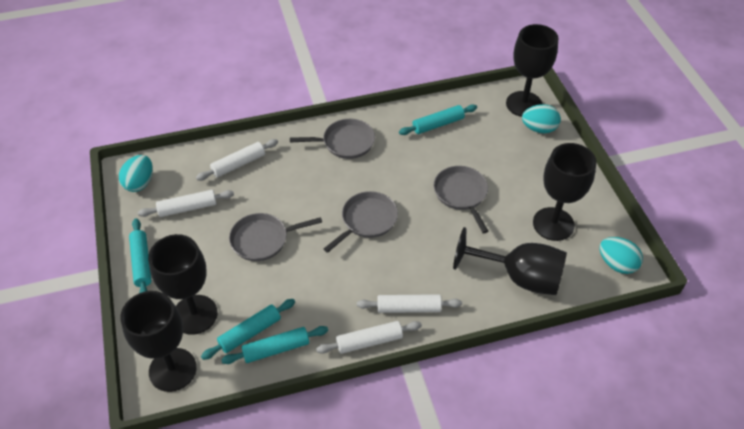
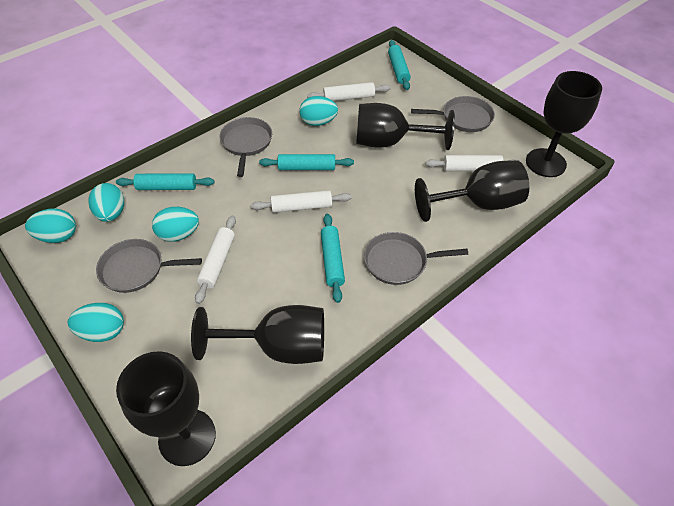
turquoise egg: [119,155,153,192] [522,104,561,133] [600,237,643,274] = 3 -> [25,209,76,243] [68,303,124,342] [88,183,124,222] [152,207,199,242] [300,96,338,126] = 5

